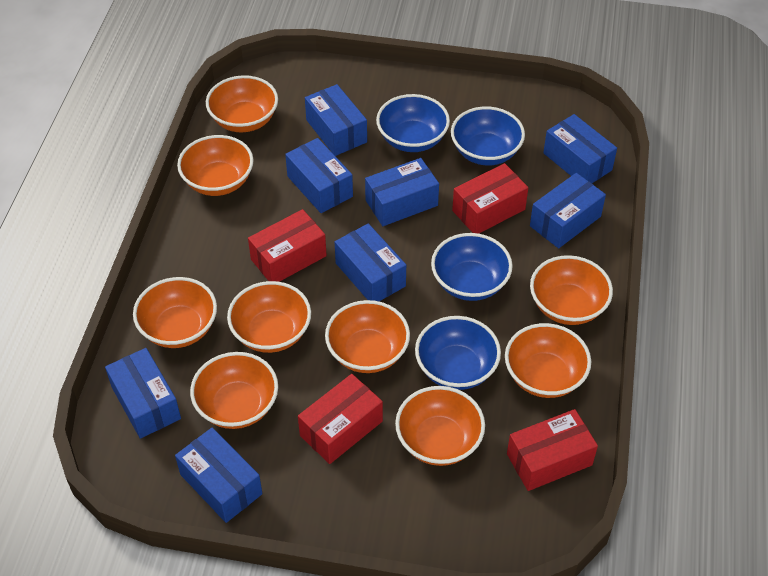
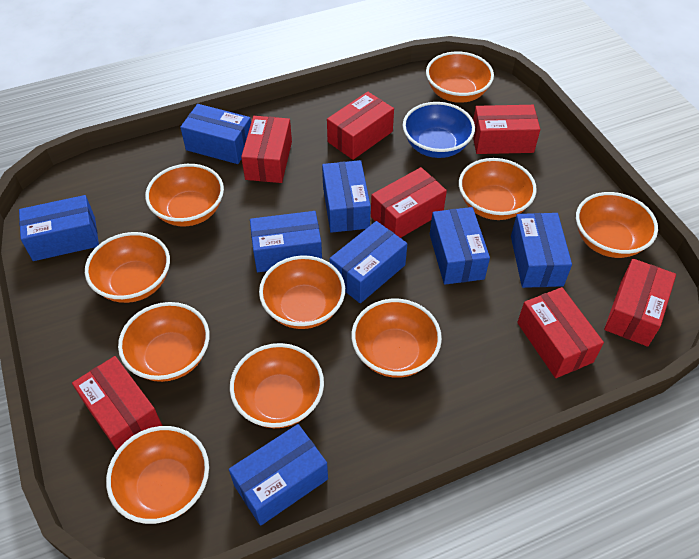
blue bowl: [376,94,450,152] [415,316,501,390] [431,233,513,301] [451,106,525,165] = 4 -> [403,102,475,158] = 1
orange bowl: [133,277,217,348] [177,135,254,196] [190,352,278,429] [206,75,278,132] [227,281,311,353] [325,300,410,373] [395,386,485,466] [505,323,591,398] [530,255,613,325] = 9 -> [85,232,170,303] [106,426,209,524] [118,302,210,382] [145,164,224,226] [230,343,324,428] [259,255,345,329] [352,299,442,378] [426,52,494,103] [459,158,537,220] [576,192,658,258] = 10
red box: [248,209,327,282] [298,374,383,464] [452,163,528,234] [507,409,598,491] = 4 -> [72,356,163,450] [241,116,292,183] [327,92,394,160] [371,167,447,238] [473,105,540,154] [517,287,604,378] [604,259,676,347] = 7

